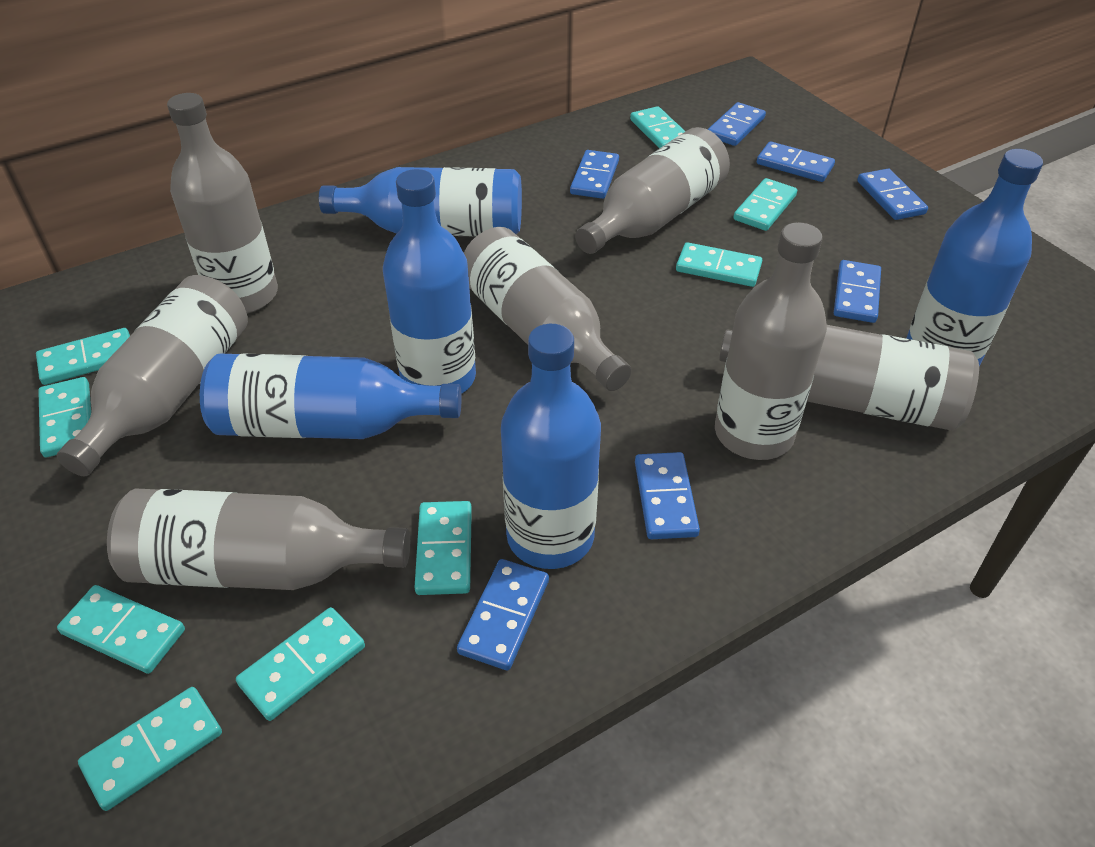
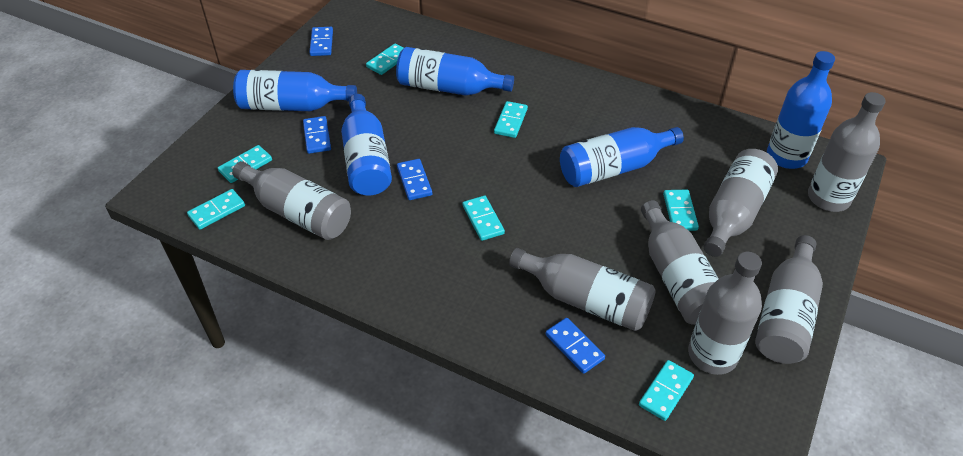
blue domino: [457,559,549,670] [570,150,619,199] [635,452,700,539] [708,102,766,146] [757,141,835,182] [834,260,881,323] [857,169,928,220] = 7 -> [303,116,331,154] [309,27,333,56] [397,159,432,200] [546,318,605,374] = 4
turquoise domino: [36,328,130,385] [38,377,91,457] [57,585,185,674] [78,687,222,811] [236,607,365,721] [414,501,472,595] [630,106,685,149] [676,242,762,287] [733,178,797,231] = 9 -> [187,189,245,230] [218,145,272,183] [366,43,404,75] [463,196,505,241] [494,101,528,138] [639,360,694,421] [663,190,699,231] = 7

